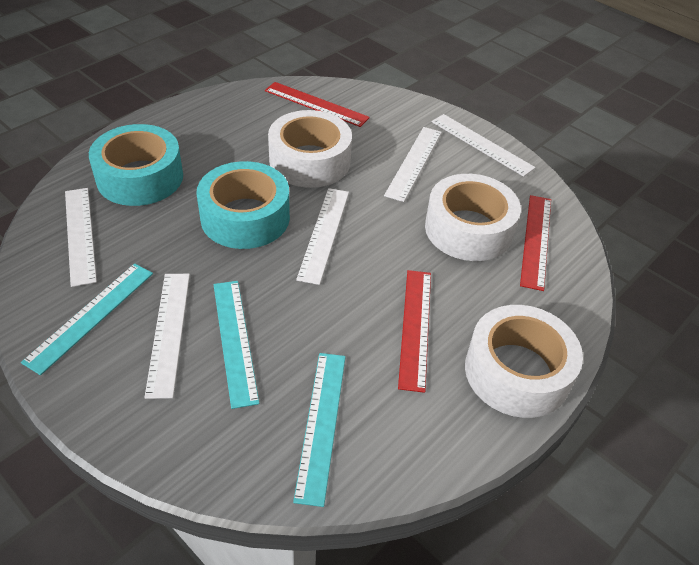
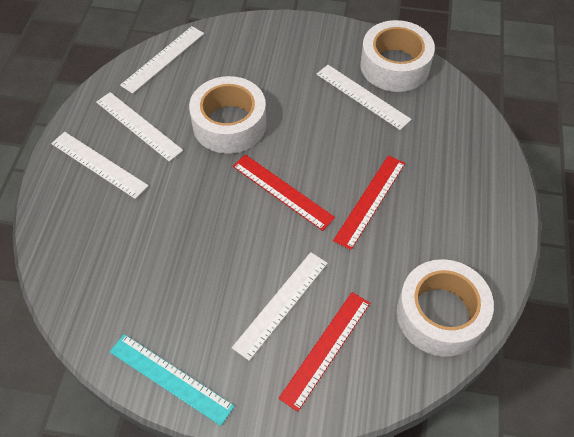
turquoise ruler: [21,263,153,375] [214,281,260,409] [293,353,346,507] = 3 -> [110,334,235,426] = 1
turquoise tape: [89,124,183,206] [196,161,290,249] = 2 -> none = 0

